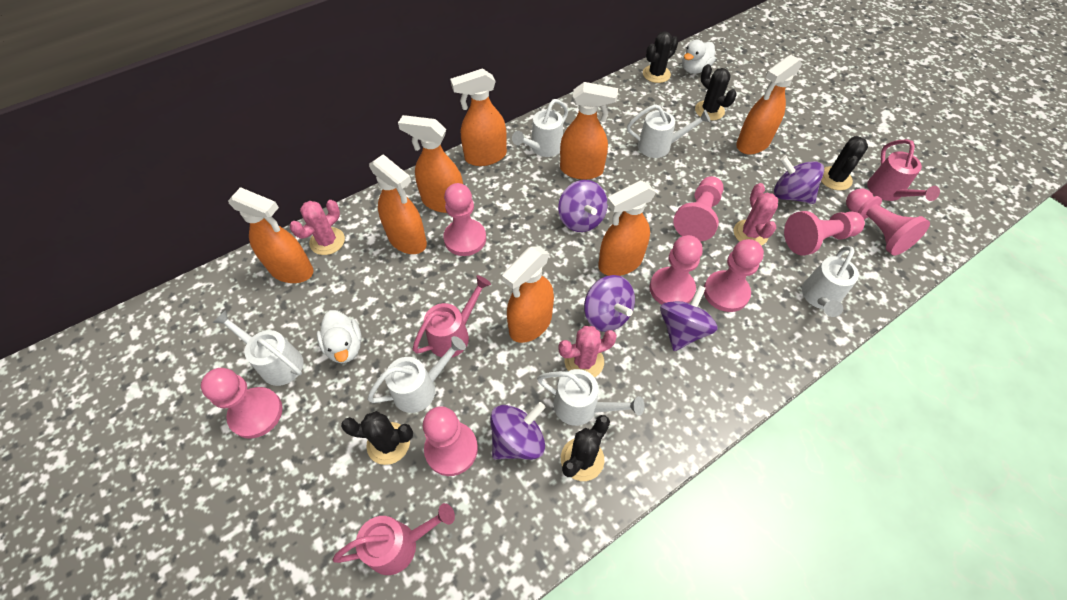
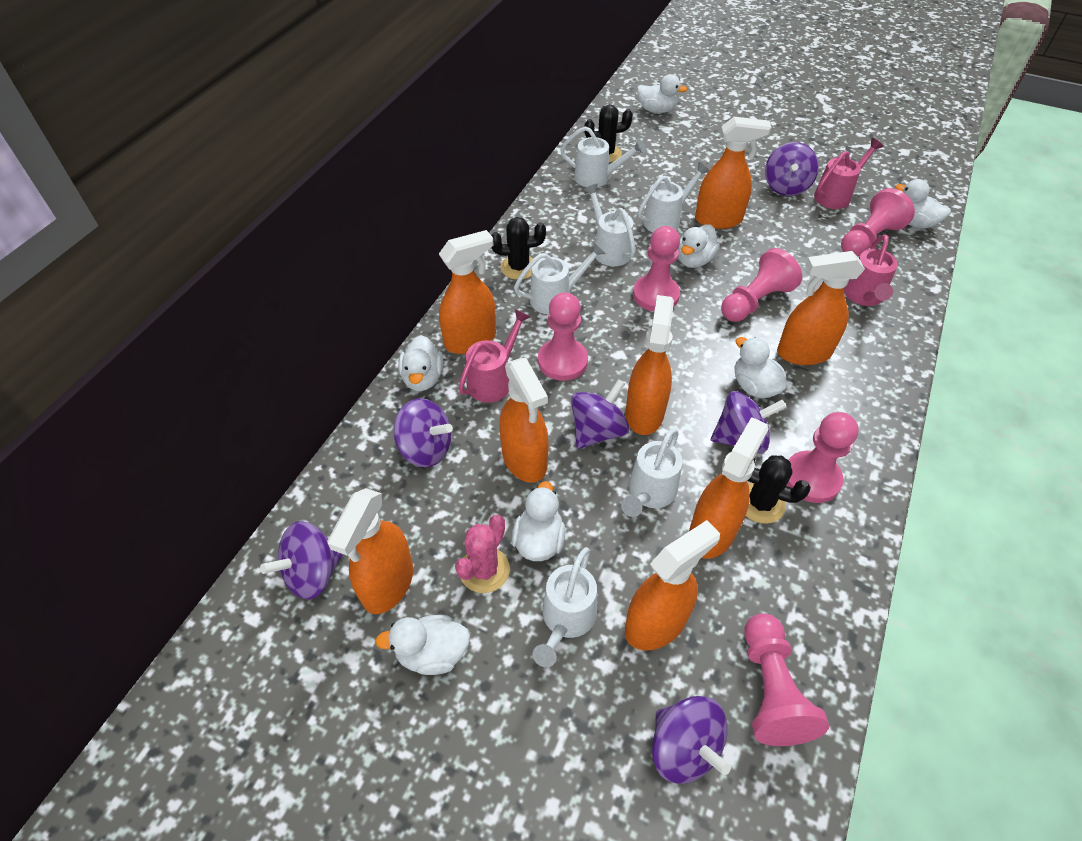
black cactus: [341,411,413,465] [561,415,610,481] [643,31,678,83] [695,64,737,120] [821,136,868,190] = 5 -> [491,217,546,280] [584,105,633,163] [746,455,811,524] = 3
pink cactus: [290,200,345,255] [558,326,617,377] [734,183,778,246] = 3 -> [455,515,510,593] = 1
pink pawn: [201,368,282,439] [423,406,478,476] [443,183,486,256] [650,235,703,305] [673,176,724,242] [704,239,764,312] [784,211,865,255] [846,189,930,255] = 8 -> [538,292,588,381] [633,226,680,311] [721,248,802,322] [744,613,829,746] [786,412,859,503] [841,188,915,257] = 6
purple spinning top: [490,402,545,460] [558,180,608,232] [584,275,635,332] [660,285,718,351] [774,156,824,204] = 5 -> [260,521,344,600] [394,398,453,467] [571,379,630,449] [652,696,731,784] [711,391,786,453] [765,142,819,196] = 6
white duck: [317,310,362,363] [682,40,716,74] = 2 -> [375,615,470,675] [398,335,443,391] [512,481,565,561] [637,74,688,113] [678,224,720,268] [735,337,788,398] [895,179,951,228] = 7

